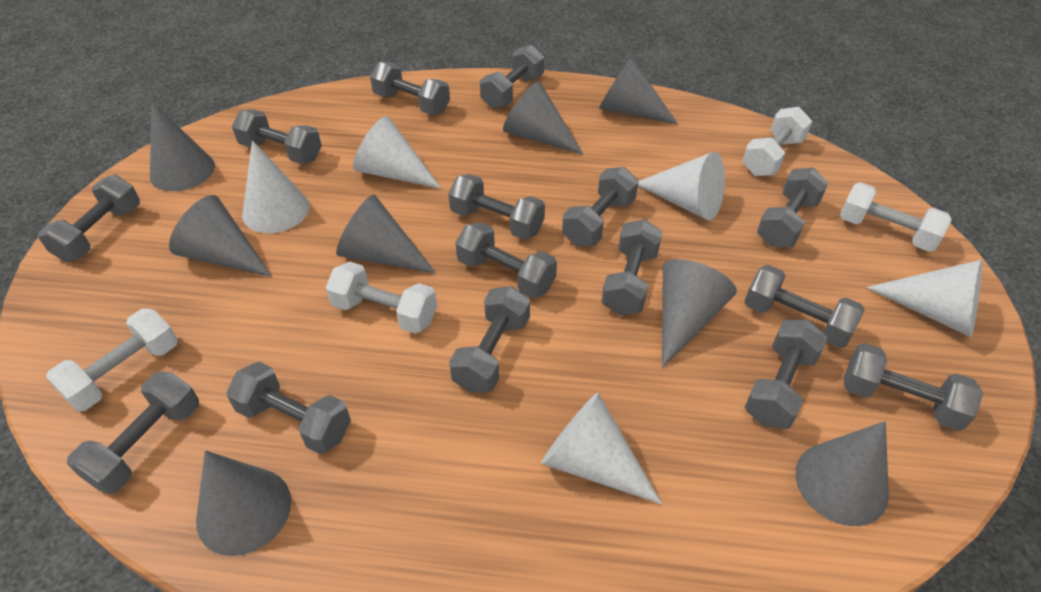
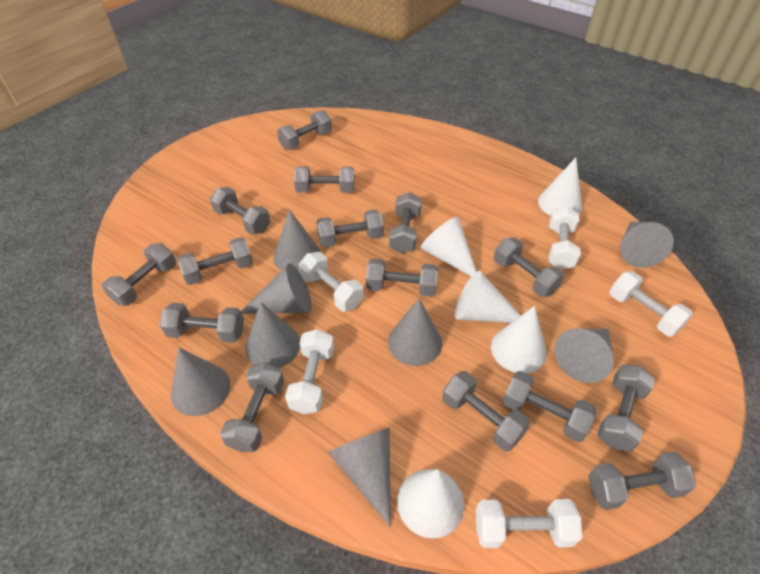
white dumbbell: [46,308,178,411] [326,262,437,334] [742,107,812,176] [840,182,952,252] = 4 -> [285,329,334,414] [299,252,364,312] [476,499,582,548] [549,207,581,270] [609,271,693,337] = 5

